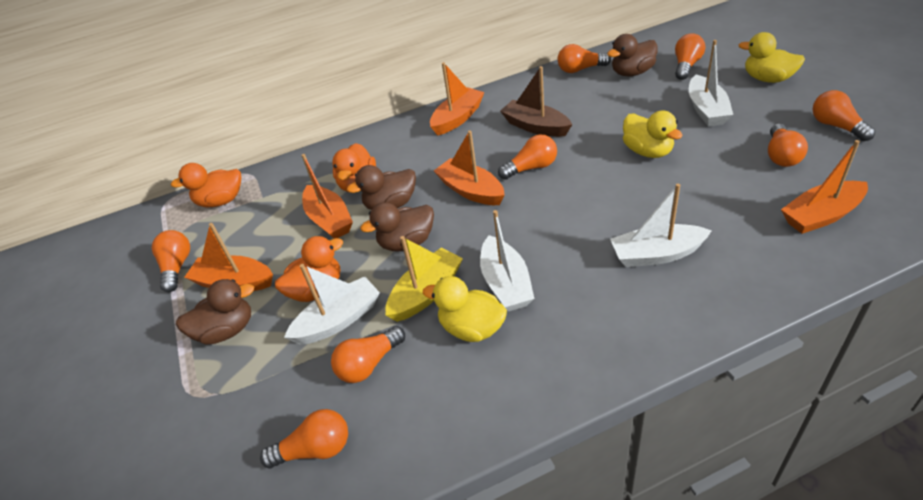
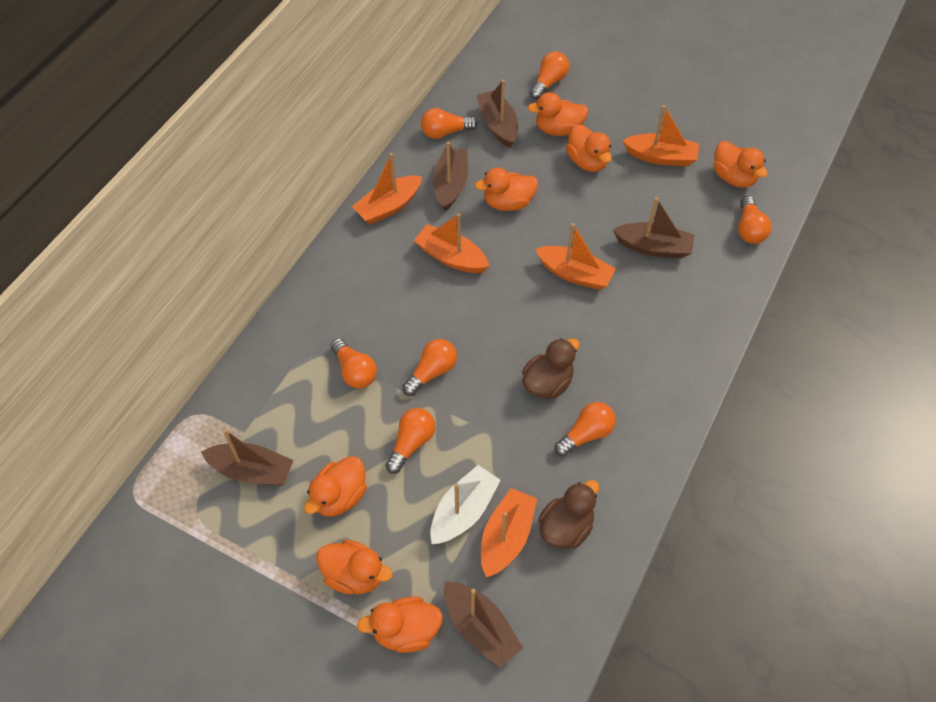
brown boat: [500,66,572,137] = 1 -> [201,429,293,486] [432,142,468,211] [444,581,523,668] [477,80,518,148] [612,197,694,258] = 5
brown duck: [176,279,254,345] [347,165,416,210] [360,202,434,252] [607,34,658,76] = 4 -> [522,338,580,399] [538,480,599,549] = 2
orange duck: [171,163,241,207] [275,236,343,302] [332,143,376,192] = 3 -> [304,456,367,517] [316,540,392,594] [357,597,443,653] [475,168,538,211] [528,92,588,136] [566,124,612,172] [714,141,768,187] = 7
orange light bulb: [152,230,190,292] [260,409,348,468] [331,326,405,383] [498,134,557,180] [558,44,611,73] [675,33,705,80] [768,124,808,167] [813,90,875,141] = 8 -> [331,338,377,388] [386,408,436,474] [402,339,457,396] [421,108,478,139] [530,52,569,99] [554,402,616,457] [738,196,772,244] = 7
white boat: [284,264,380,345] [480,210,534,311] [610,184,712,267] [689,40,733,127] = 4 -> [430,465,501,544] = 1
yellow boat: [386,236,463,322] = 1 -> none = 0
yellow duck: [423,276,507,342] [623,110,683,158] [739,32,805,83] = 3 -> none = 0

